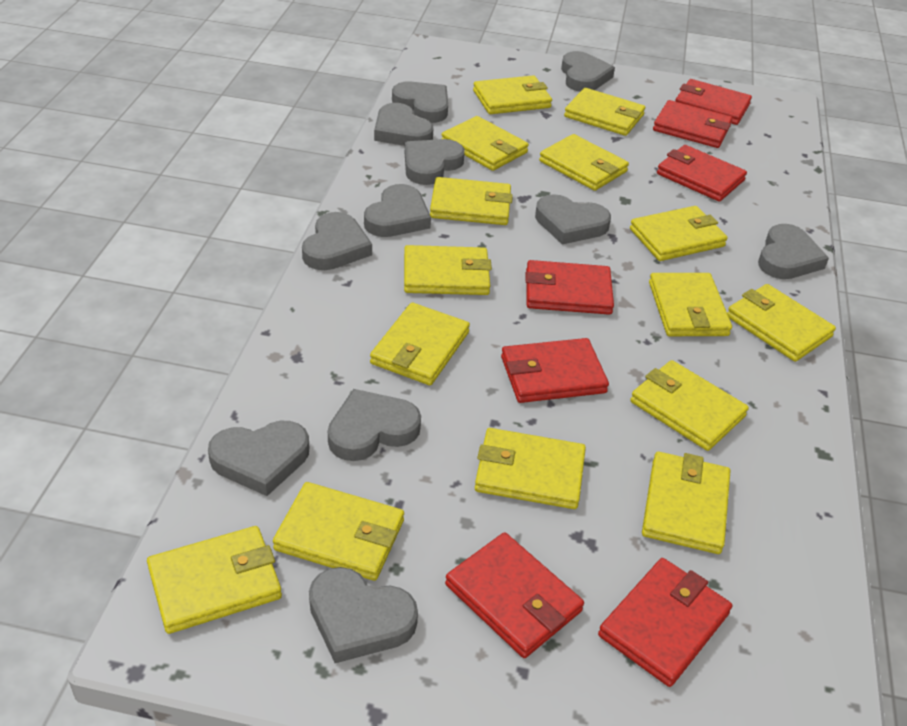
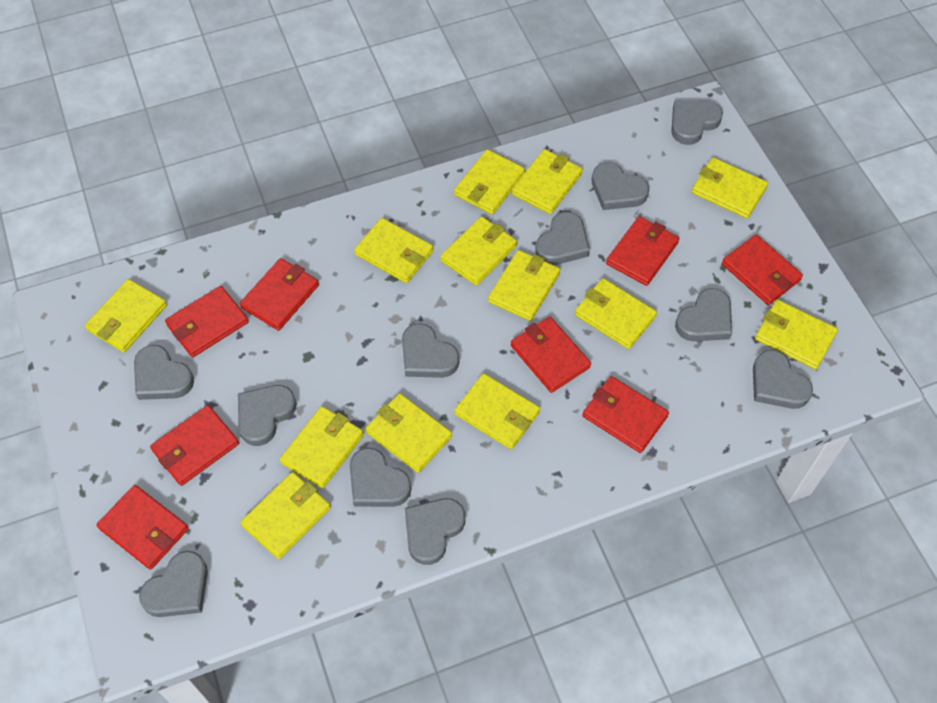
red wallet: [445,532,584,658] [501,338,609,403] [526,260,614,315] [598,558,732,687] [653,100,732,148] [657,145,747,202] [676,79,752,125] = 7 -> [96,485,189,570] [150,405,239,486] [165,286,249,357] [240,258,319,331] [511,316,591,393] [582,376,669,453] [606,216,680,286] [722,235,803,305] = 8
yellow wallet: [147,526,282,634] [273,482,404,581] [370,303,470,385] [404,245,492,295] [430,177,513,225] [442,116,529,171] [473,75,552,114] [475,428,586,509] [539,134,629,191] [564,88,645,136] [630,206,728,261] [630,360,749,451] [642,452,730,554] [649,273,732,336] [727,284,836,362] = 15 -> [85,279,167,352] [240,472,331,559] [280,406,364,489] [354,218,434,283] [366,393,452,473] [441,216,517,286] [454,149,525,215] [454,373,540,449] [488,250,560,321] [512,149,583,214] [575,278,657,349] [692,157,768,218] [755,299,838,369] = 13

